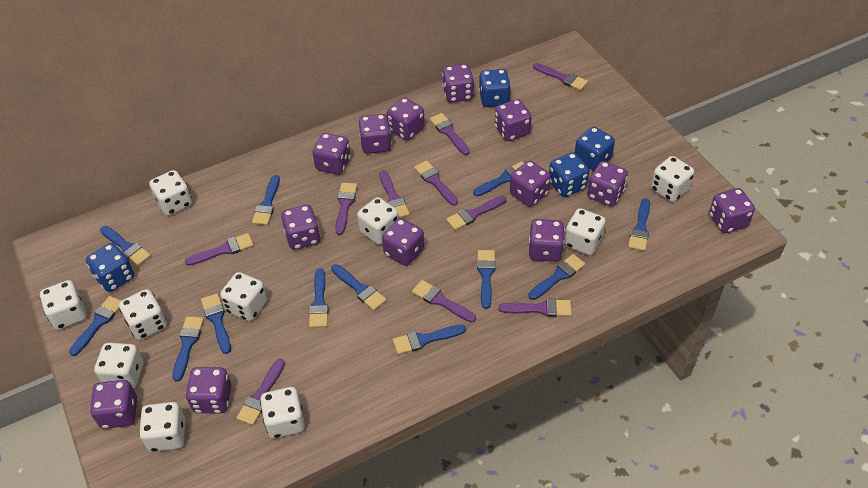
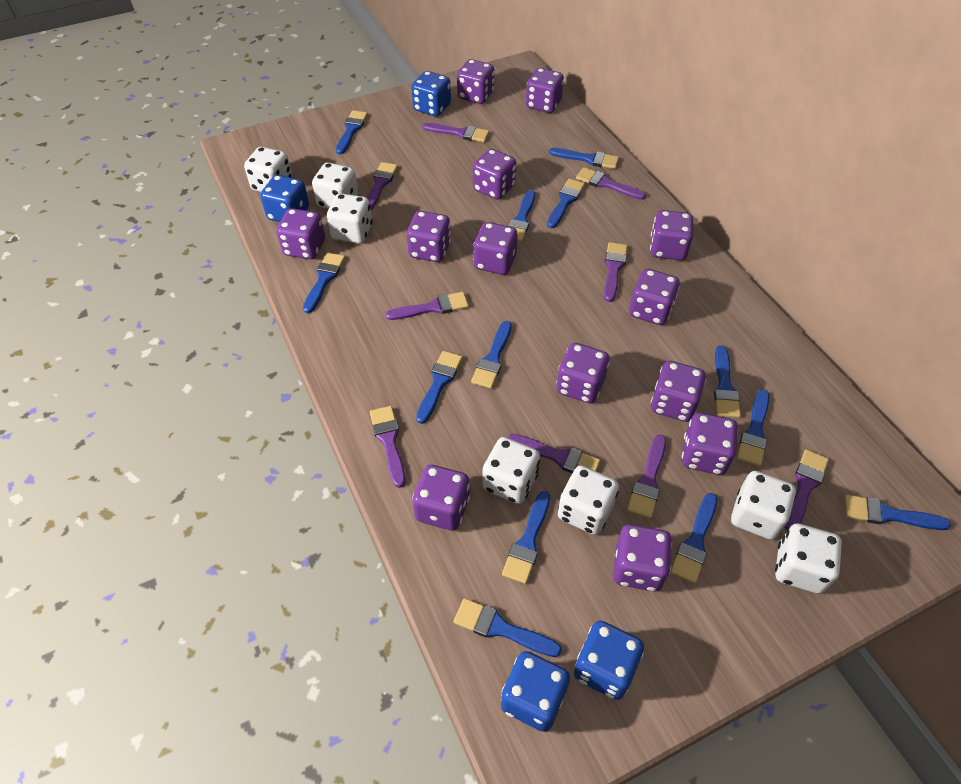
blue brush: [69,296,121,356] [100,226,151,266] [172,316,204,382] [201,293,231,354] [252,175,280,225] [309,268,328,328] [331,264,386,311] [393,325,466,355] [473,161,524,196] [477,250,496,309] [528,254,585,300] [628,198,650,251] = 12 -> [303,252,345,313] [336,110,368,154] [416,351,463,424] [454,598,562,657] [471,321,512,389] [502,491,550,584] [508,190,535,242] [547,179,585,228] [549,148,619,169] [671,493,717,584] [714,345,741,418] [737,389,769,466] [844,495,951,530] = 13
purple brush: [185,233,254,266] [236,358,285,425] [335,183,357,235] [379,170,410,218] [412,280,476,323] [414,160,458,205] [430,113,470,155] [446,195,507,230] [498,299,572,317] [533,63,588,91] = 10 -> [366,162,398,210] [370,406,406,488] [386,292,469,320] [422,123,489,142] [508,434,600,473] [576,167,646,200] [604,242,628,302] [627,435,666,518] [785,449,829,531] = 9
white dice: [40,280,87,330] [94,343,144,389] [119,289,167,340] [139,402,185,452] [149,170,192,216] [220,272,267,321] [260,387,305,438] [357,197,399,245] [564,208,606,255] [651,156,694,202] = 10 -> [244,147,292,192] [312,162,358,209] [327,193,372,244] [483,437,540,504] [558,466,619,535] [731,471,796,540] [775,523,842,594] = 7

